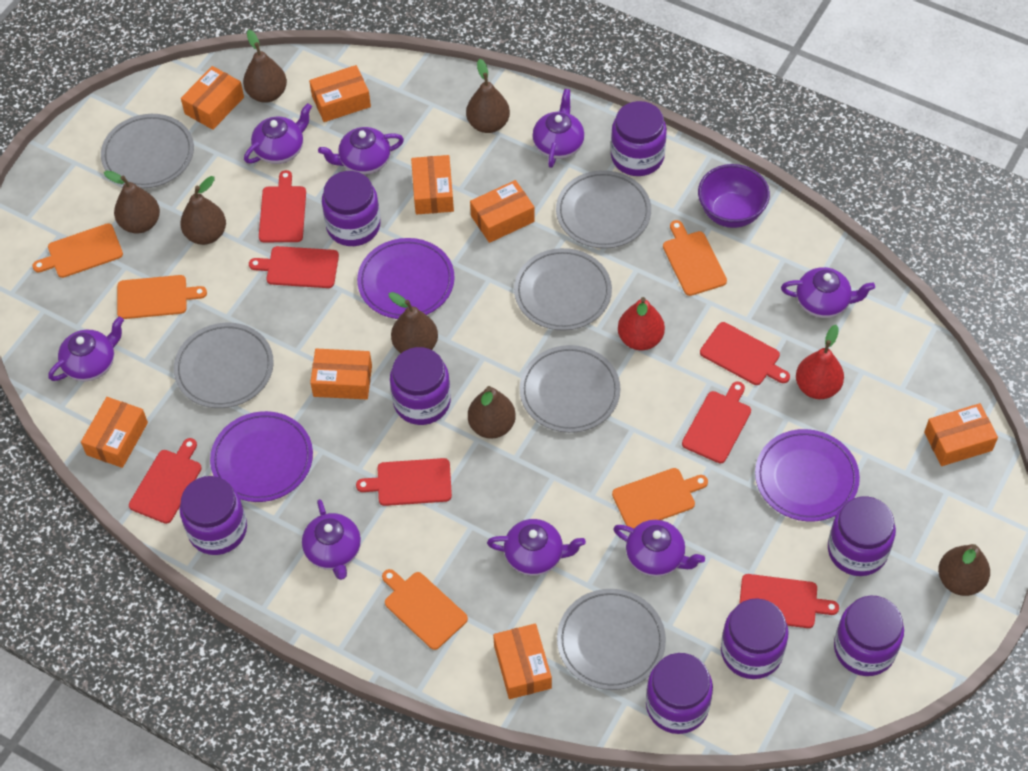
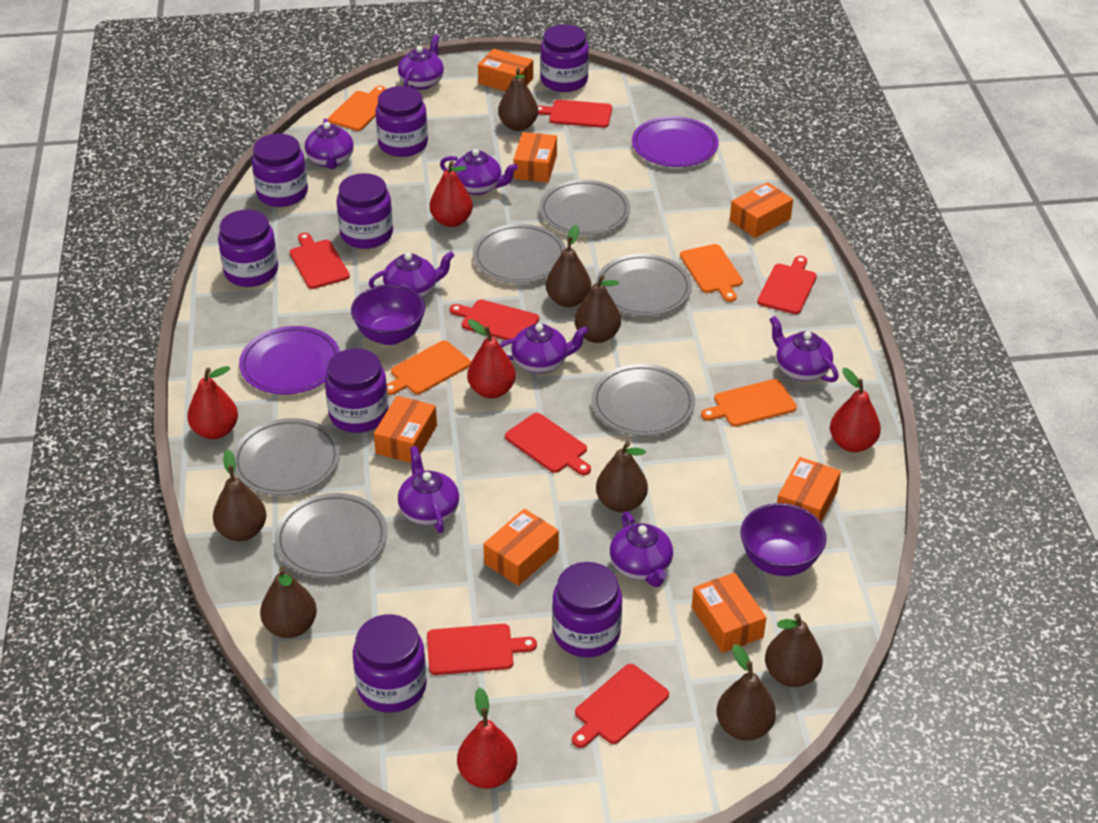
brown pear: [104,171,160,234] [180,176,226,245] [243,30,287,103] [388,292,438,353] [466,59,510,133] [468,386,516,439] [938,544,990,596] = 7 -> [213,449,266,541] [260,567,317,638] [498,68,538,131] [546,224,591,307] [574,275,621,343] [596,441,648,512] [717,644,776,741] [765,613,823,687] = 8
orange box: [81,397,148,468] [181,66,244,130] [309,65,371,122] [310,349,372,400] [411,155,454,215] [470,180,535,243] [493,624,552,699] [924,403,998,466] = 8 -> [374,396,437,463] [478,49,533,91] [483,509,559,586] [513,132,557,183] [692,572,766,653] [730,182,793,238] [777,457,841,522] = 7
orange cutting board: [32,223,123,278] [117,275,207,319] [382,569,468,650] [612,468,708,528] [663,220,727,296] = 5 -> [328,86,386,131] [387,340,471,395] [680,244,743,302] [701,379,797,427] = 4
purple bowl: [698,164,770,228] = 1 -> [351,284,425,345] [741,503,826,576] = 2
purple plate: [210,411,313,502] [357,238,455,319] [755,429,860,521] = 3 -> [239,326,340,394] [632,116,718,167] = 2
red pear: [618,297,665,350] [796,325,844,399] = 2 -> [187,366,238,439] [430,161,473,227] [457,687,517,789] [467,319,516,398] [830,368,881,452] = 5

